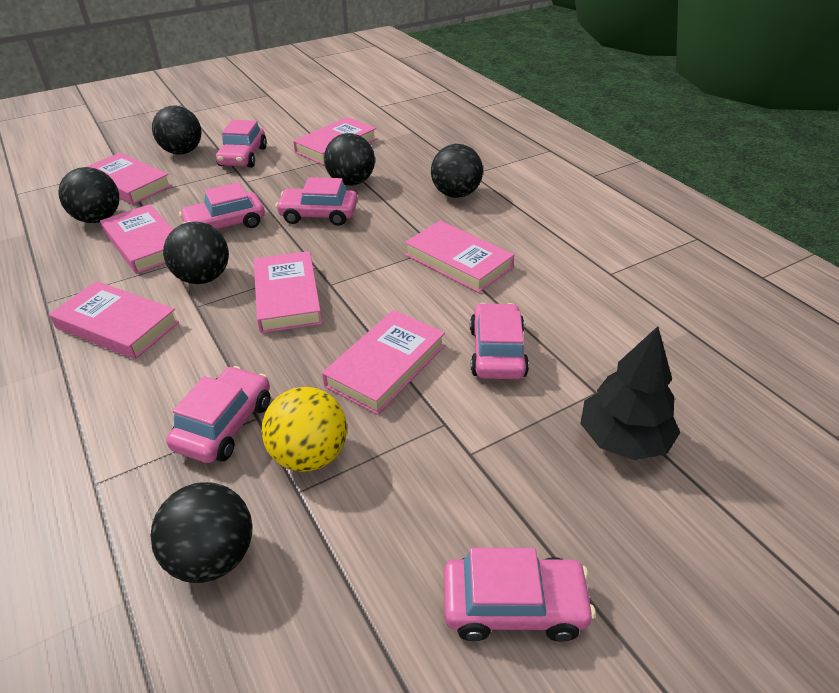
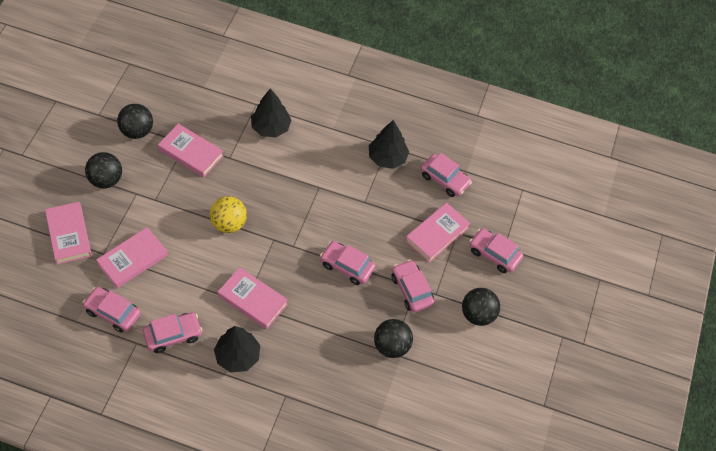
black ball: [58,167,119,223] [151,482,253,583] [152,106,202,155] [163,222,229,284] [324,133,375,186] [431,144,483,198] = 6 -> [85,152,122,188] [117,104,153,139] [374,319,413,358] [462,288,500,326] = 4
black tree: [580,326,680,461] = 1 -> [214,326,260,373] [251,88,291,137] [369,120,409,169] = 3
pink book: [49,281,179,359] [87,153,172,205] [100,204,173,274] [253,251,322,333] [293,117,377,165] [322,310,445,415] [405,221,514,293] = 7 -> [45,202,92,265] [96,227,168,288] [158,123,224,178] [218,267,288,330] [405,203,471,263] = 5

